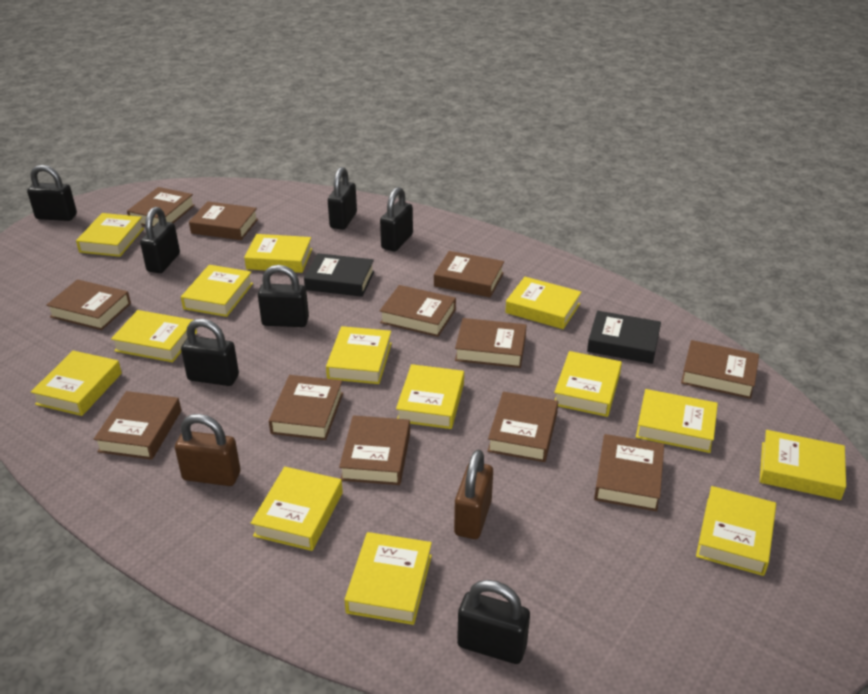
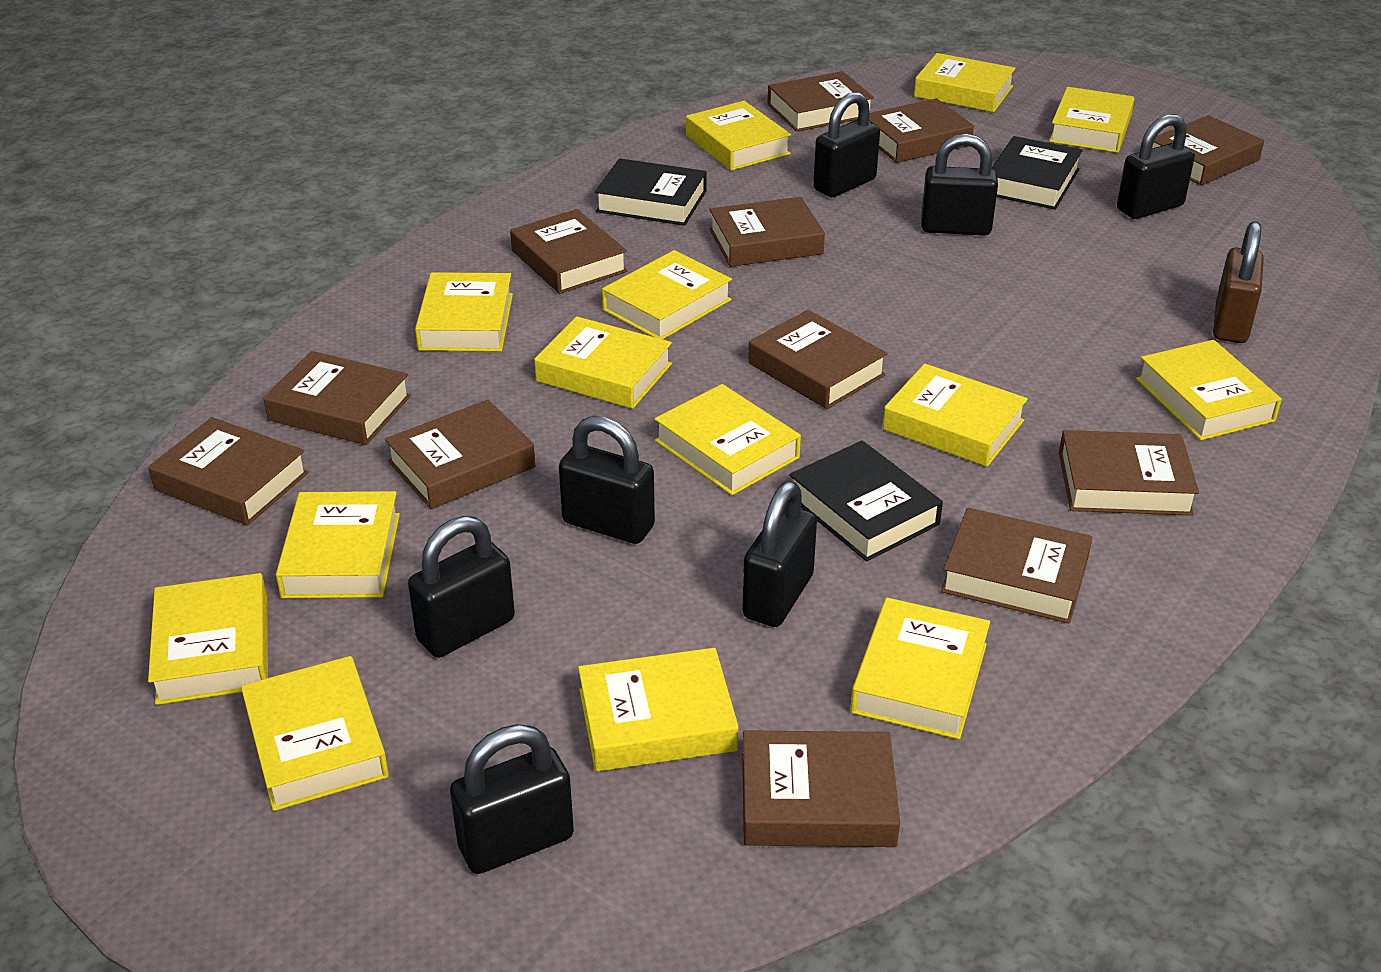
black book: [304,253,374,297] [587,311,661,364] = 2 -> [595,158,707,226] [789,441,943,562] [991,136,1083,210] = 3
brown padlock: [175,414,240,486] [454,450,493,539] = 2 -> [1213,221,1264,343] = 1

